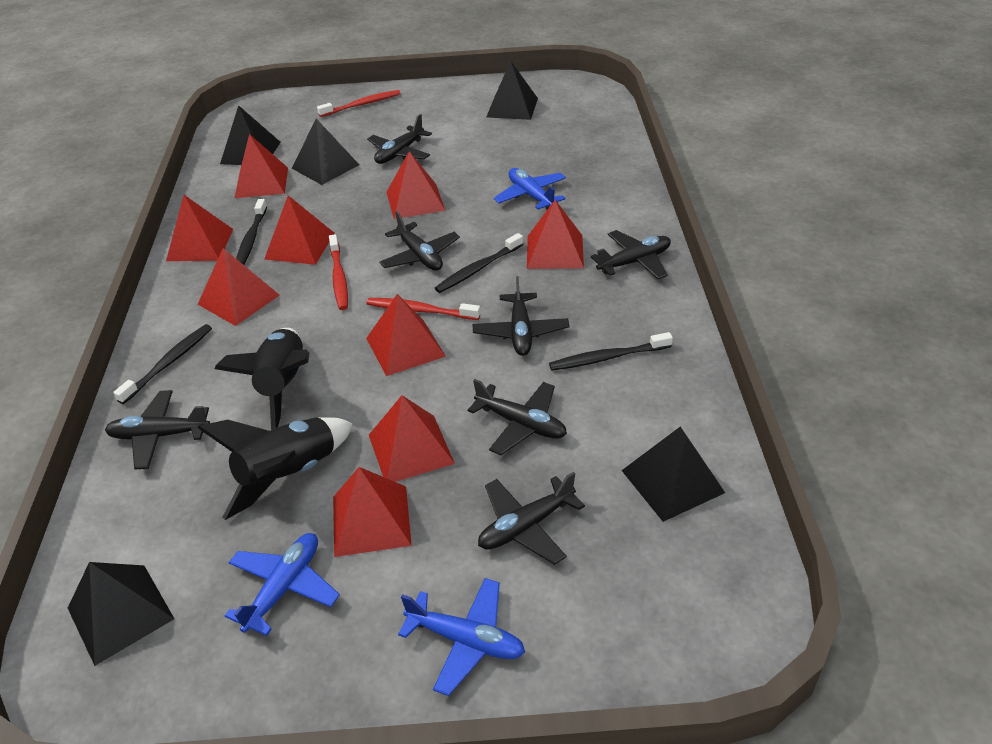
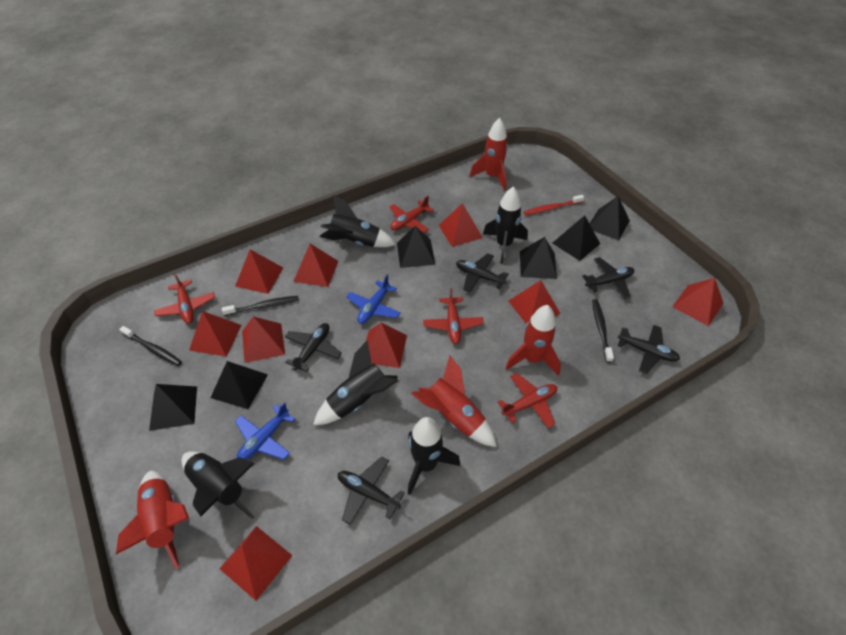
black plane: [105,390,210,469] [367,114,432,164] [379,211,460,271] [468,379,567,455] [473,276,569,356] [478,472,585,565] [591,230,671,279] = 7 -> [285,323,342,372] [338,456,405,525] [456,253,509,293] [582,257,634,299] [618,325,680,374] = 5
black pyramid: [68,562,174,666] [220,105,281,165] [292,119,359,185] [486,61,538,120] [621,427,725,522] = 5 -> [149,384,197,431] [211,361,268,409] [397,226,435,268] [520,237,557,279] [552,215,600,261] [590,196,630,240] = 6
black rocket: [198,417,353,520] [214,328,310,430] = 2 -> [181,451,255,520] [313,341,398,425] [320,195,396,247] [408,417,460,495] [483,187,528,264] = 5
black toothbrush: [113,324,212,404] [236,199,267,265] [435,233,523,293] [549,332,673,371] = 4 -> [119,326,182,366] [222,296,299,316] [592,299,614,363] = 3
blue plane: [225,533,340,636] [398,578,525,696] [493,168,566,210] = 3 -> [235,402,295,460] [346,275,401,324] = 2
red plane: none = 0 -> [154,273,215,324] [389,196,434,233] [423,288,484,344] [498,373,557,428] = 4
red rocket: none = 0 -> [116,470,189,569] [411,355,497,447] [470,118,508,190] [505,305,561,376] = 4
red toothbrush: [317,90,401,117] [329,234,348,310] [366,298,480,320] = 3 -> [524,195,584,215] = 1

